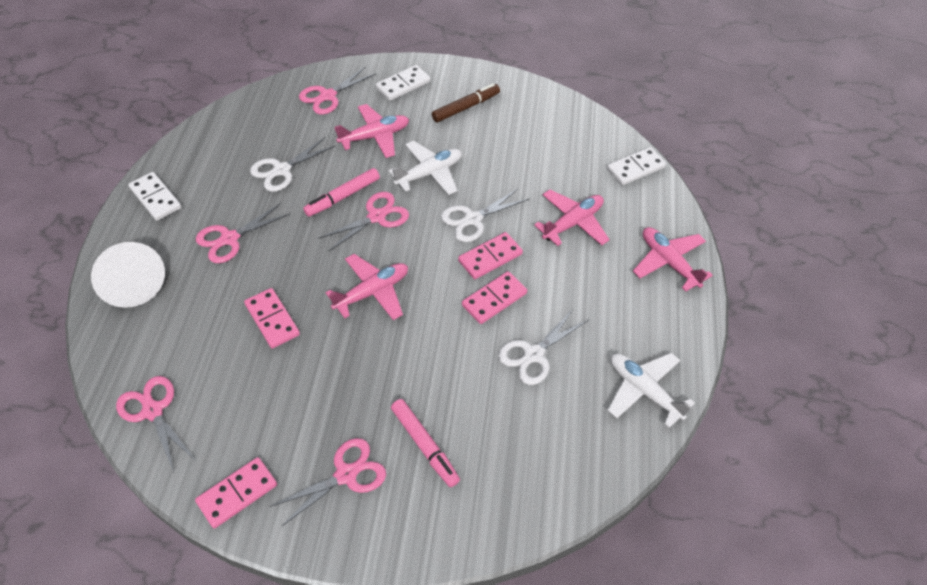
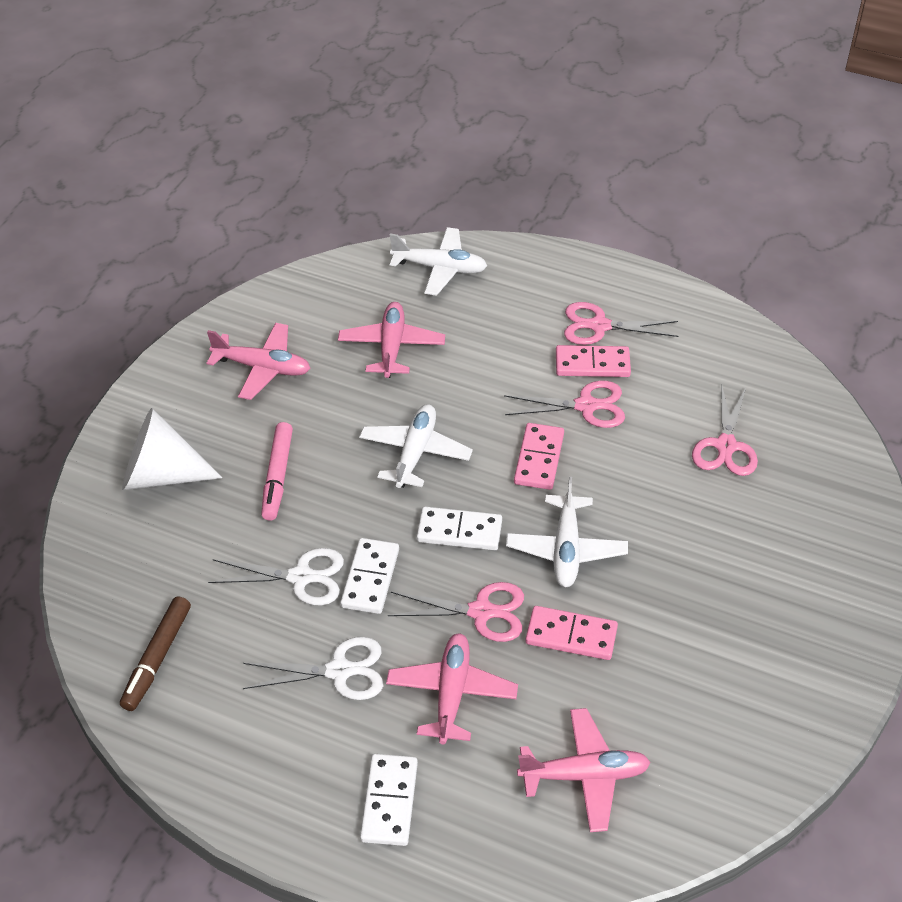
pink domino: [195,457,277,528] [244,288,300,349] [458,232,523,279] [462,271,527,324] = 4 -> [514,423,564,490] [525,606,618,660] [556,345,631,377] = 3
pink marker: [303,168,380,217] [391,399,460,487] = 2 -> [261,422,293,521] = 1
pink scissors: [116,376,195,472] [196,203,290,263] [270,438,386,527] [299,66,376,114] [318,192,409,252] = 5 -> [388,582,524,642] [504,381,625,428] [564,302,679,345] [692,387,758,476] = 4
white plane: [389,141,462,195] [607,353,695,428] = 2 -> [359,404,473,488] [390,227,487,296] [506,477,628,587] = 3
white scissors: [250,137,336,192] [441,188,529,242] [498,308,589,385] = 3 -> [208,548,344,605] [243,637,383,700] = 2

